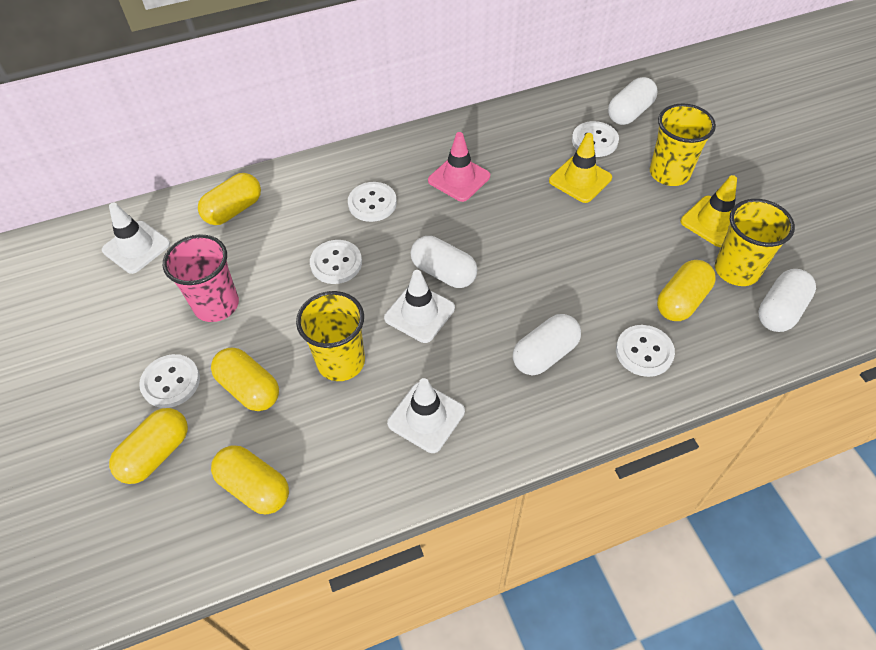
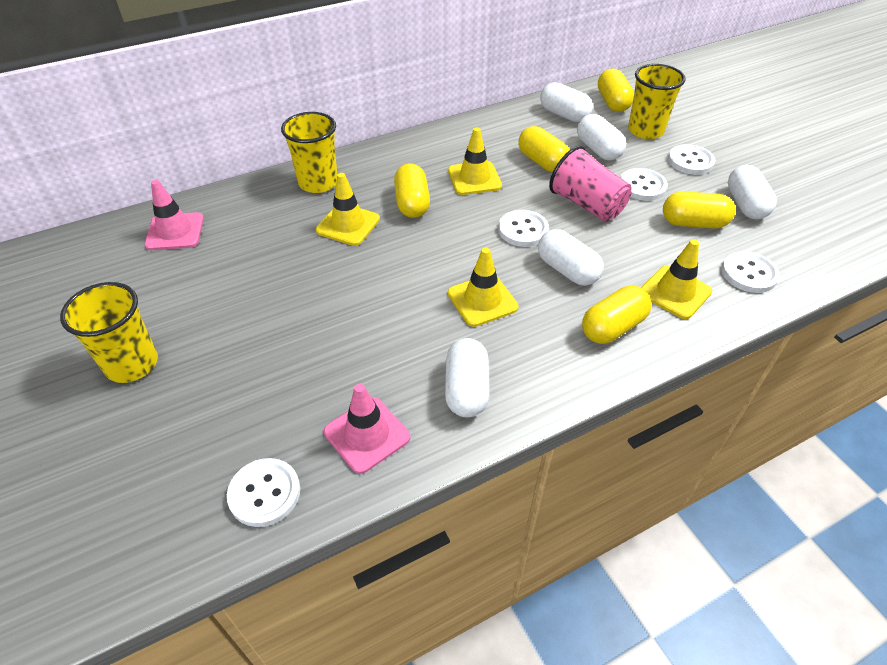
pink traffic cone: [428,132,490,202] = 1 -> [144,180,204,250] [324,384,410,474] = 2
white capsule: [411,236,477,288] [513,314,581,375] [608,77,658,125] [758,269,816,332] = 4 -> [445,338,489,417] [538,229,604,286] [540,82,593,122] [577,114,626,161] [728,165,777,220] = 5
white traffic cone: [102,203,170,274] [384,270,455,343] [387,378,465,453] = 3 -> none = 0
yellow traffic cone: [549,133,612,203] [681,175,737,247] = 2 -> [316,173,380,246] [448,127,502,195] [448,248,519,327] [641,239,712,319] = 4

